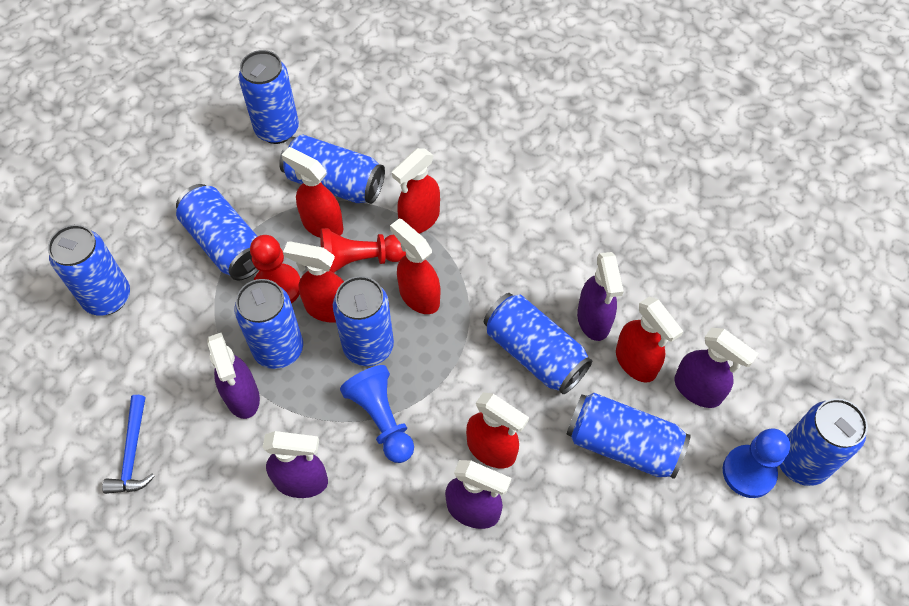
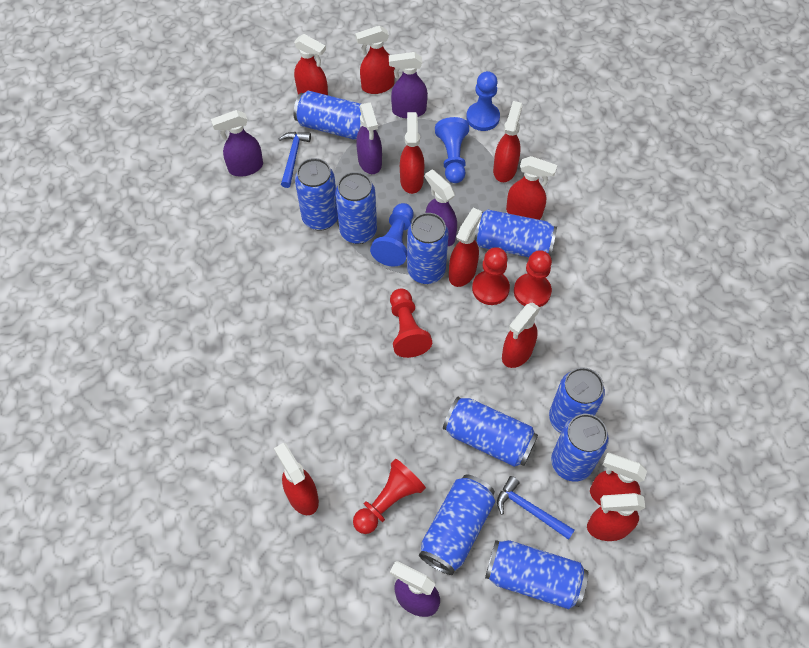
blue can: [48,225,130,316] [176,184,259,280] [235,279,303,369] [239,50,299,144] [279,135,385,204] [333,276,394,366] [484,293,592,394] [567,393,691,479] [779,398,868,486] = 9 -> [293,91,362,139] [295,158,338,231] [335,172,377,244] [407,213,449,284] [419,474,495,575] [443,397,538,467] [474,209,557,257] [485,540,588,609] [549,367,605,433] [551,414,609,482] = 10
blue hammer: [102,395,155,494] = 1 -> [279,132,311,188] [497,476,574,540] = 2
blue pawn: [340,365,414,463] [723,428,790,498] = 2 -> [370,203,413,267] [435,117,469,183] [466,71,500,131] = 3
red pawn: [250,235,300,304] [320,228,406,273] = 2 -> [353,458,426,534] [390,289,432,358] [472,247,510,305] [514,250,552,307] = 4
red spray bottle: [282,147,343,238] [283,241,344,323] [390,218,440,314] [392,148,440,234] [466,392,529,468] [616,297,683,383] = 6 -> [274,443,319,515] [294,34,328,95] [355,26,395,94] [400,112,425,194] [449,208,482,287] [493,101,523,182] [502,302,540,368] [506,156,557,220] [587,493,646,541] [590,453,647,506] = 10

